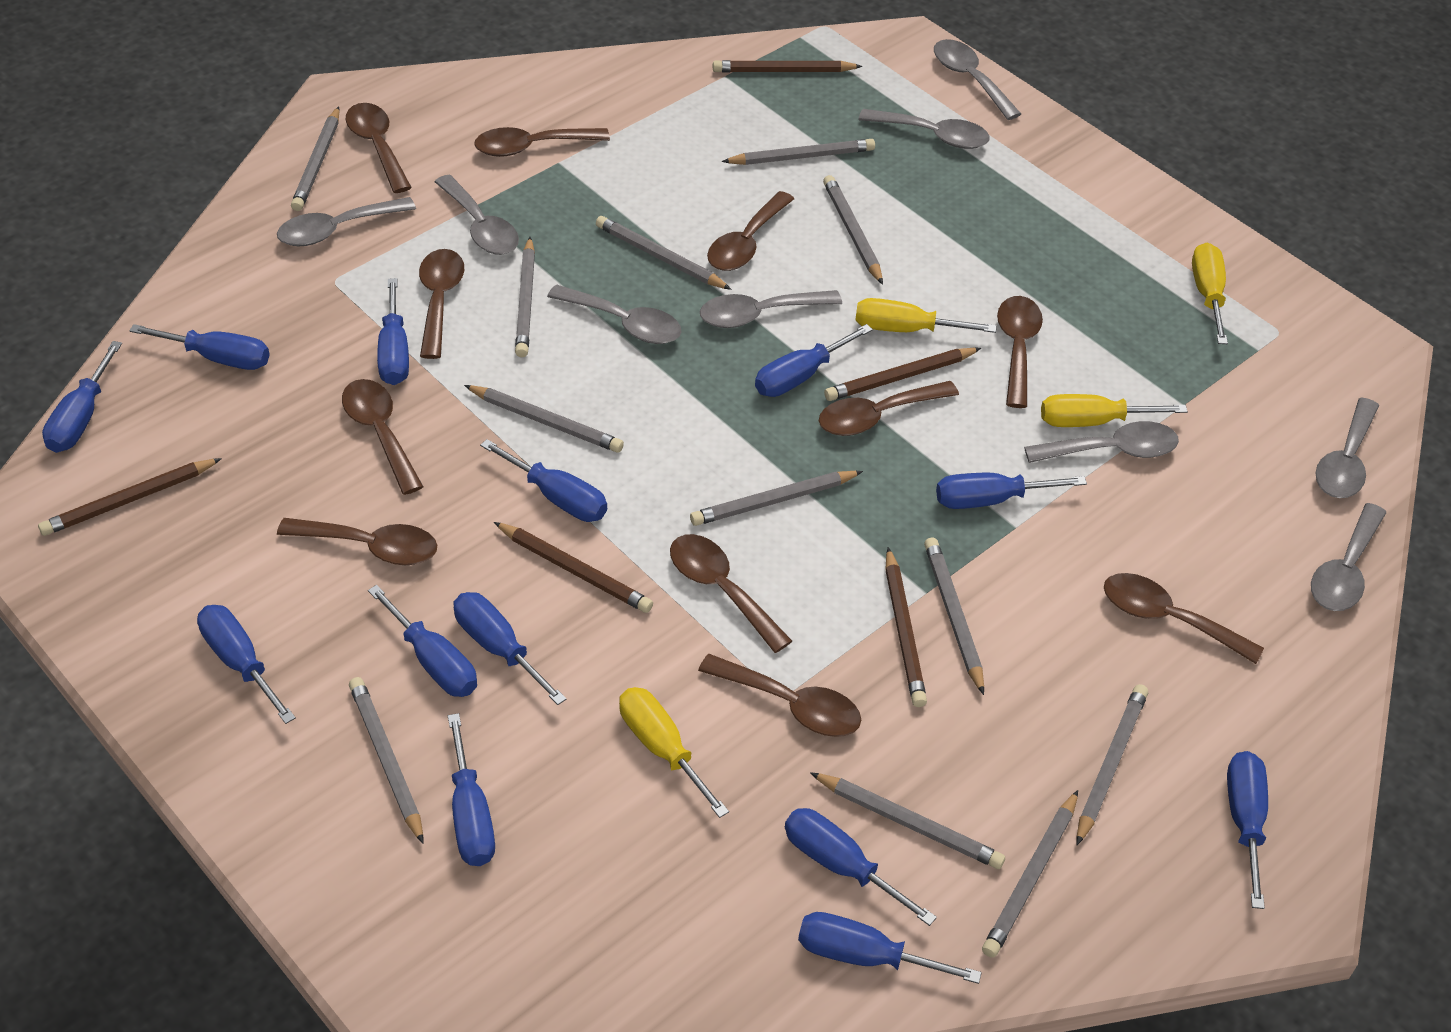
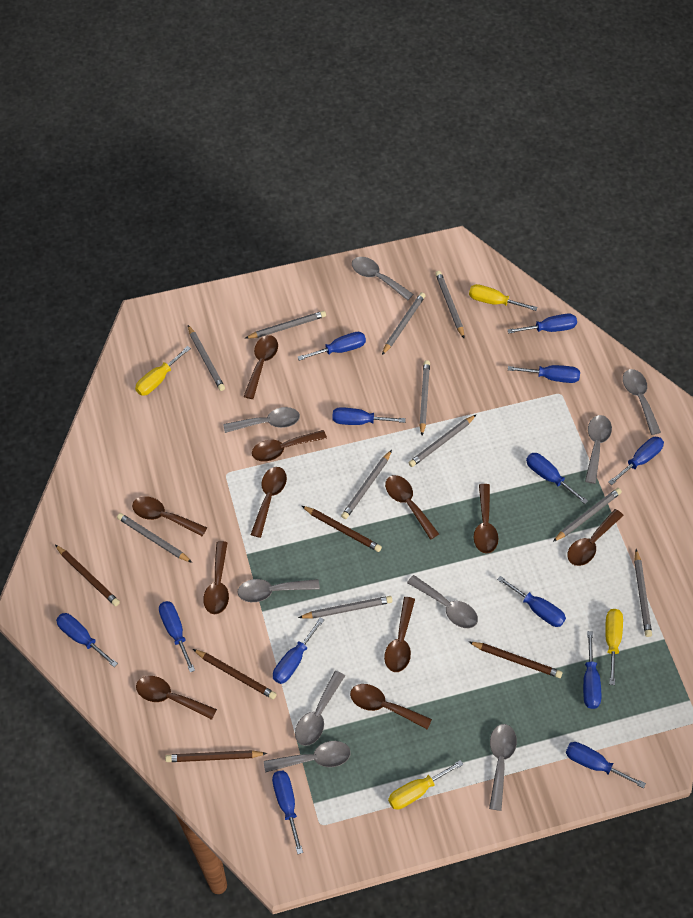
grey pencil: [291,106,340,211] [349,677,423,844] [464,385,624,452] [515,237,535,357] [596,216,732,290] [690,471,863,526] [722,139,875,165] [810,772,1005,869] [823,175,883,285] [924,538,984,695] [982,790,1078,958] [1077,684,1148,845] = 12 -> [117,513,192,563] [188,325,225,391] [245,311,326,339] [298,596,393,619] [341,450,392,519] [382,292,426,355] [409,414,477,467] [419,360,430,435] [435,271,464,338] [553,488,622,542] [634,549,652,637] = 11

